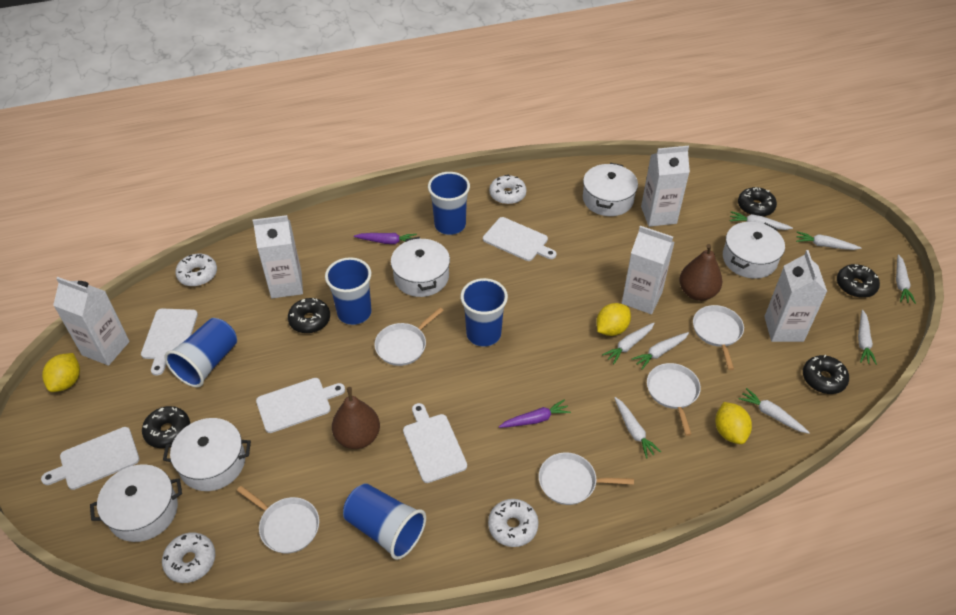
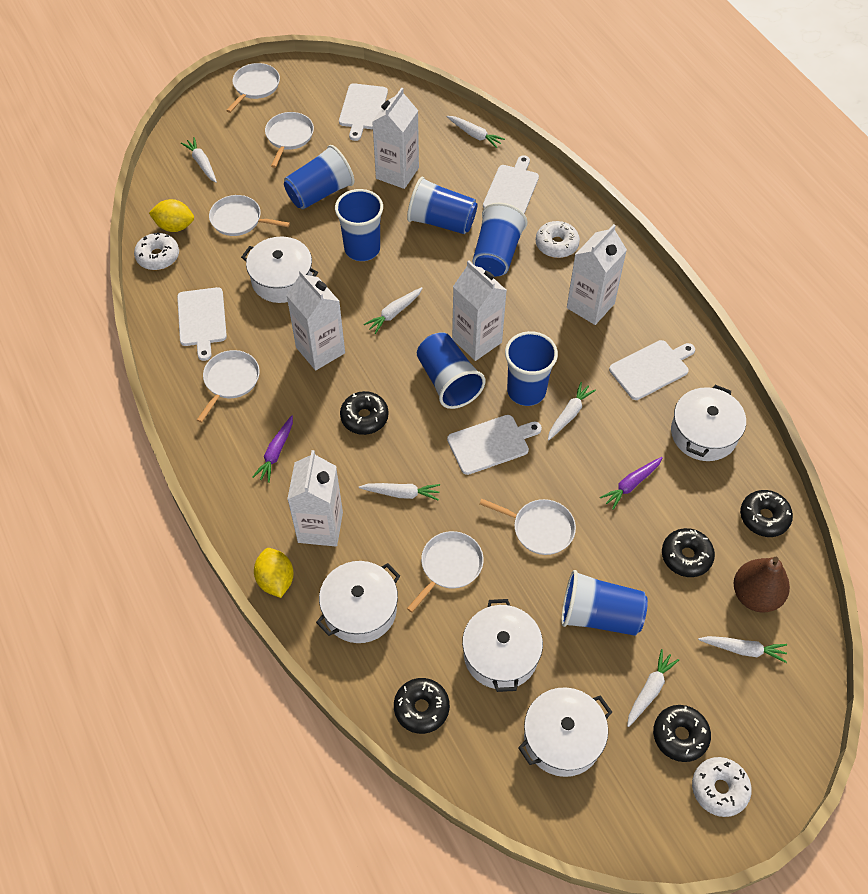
blue cup: [165,318,237,387] [325,257,371,325] [343,483,426,560] [428,172,470,235] [461,278,508,347] = 5 -> [284,145,354,209] [335,189,383,261] [407,177,478,234] [417,332,485,409] [473,203,528,277] [505,331,558,406] [561,570,648,636] = 7
brown pear: [332,387,380,449] [679,244,722,301] = 2 -> [734,557,790,613] = 1
white carrot: [602,323,655,364] [614,397,661,458] [632,332,689,370] [729,211,793,230] [739,388,810,434] [796,232,861,250] [858,310,877,365] [896,254,916,304] = 8 -> [181,137,217,182] [359,483,440,501] [364,287,423,334] [447,116,505,148] [548,382,596,441] [627,649,679,727] [698,636,787,663] = 7
white donut: [162,532,215,583] [175,254,217,287] [488,499,539,547] [489,175,527,204] = 4 -> [134,232,179,270] [536,221,580,258] [692,757,752,817] = 3
white pan: [237,486,319,553] [374,307,444,366] [539,452,634,505] [647,363,701,436] [693,305,744,370] = 5 -> [197,350,260,423] [209,195,290,236] [226,63,280,113] [265,112,314,168] [407,531,484,613] [479,499,576,555] = 6
yellow lemon: [42,353,80,392] [596,303,631,336] [715,402,752,444] = 3 -> [149,199,194,232] [254,548,294,598] = 2

